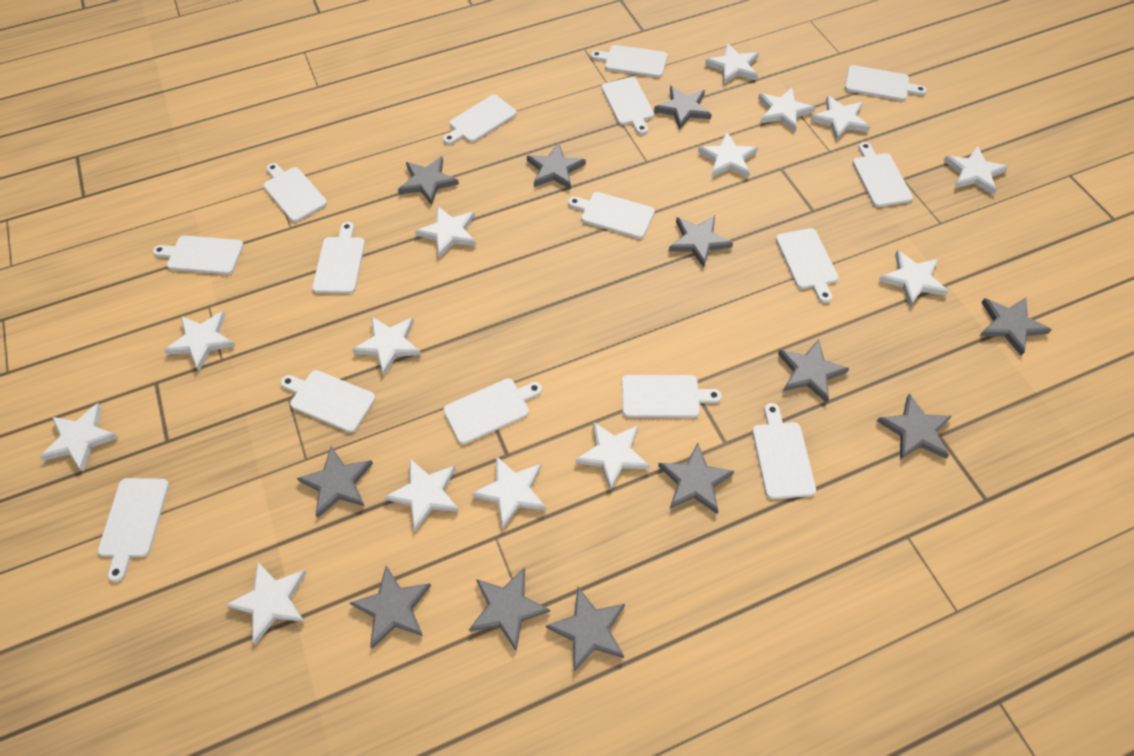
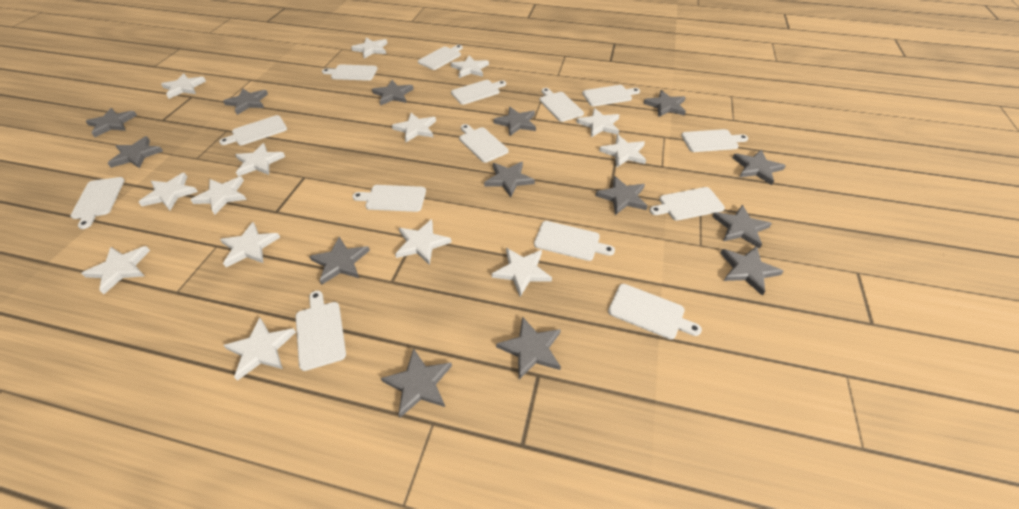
grey star: [297,446,373,518] [350,566,431,649] [398,157,459,205] [469,567,550,650] [527,143,586,189] [546,587,625,672] [654,86,712,130] [658,443,734,514] [669,215,733,268] [778,339,850,403] [877,393,952,459] [979,297,1051,356] = 12 -> [85,108,137,137] [107,136,163,168] [223,88,268,115] [309,237,370,285] [372,80,414,106] [381,348,452,417] [484,162,535,197] [493,107,536,136] [496,316,561,379] [595,176,648,215] [643,90,686,117] [712,205,772,249] [721,246,784,296] [733,150,786,185] = 14
white cutting board: [98,478,169,582] [153,236,244,275] [263,163,327,222] [281,370,376,433] [312,222,365,294] [443,95,517,145] [444,378,542,444] [568,192,655,239] [591,45,668,78] [602,77,654,135] [622,375,722,418] [752,403,816,499] [776,228,839,303] [845,65,927,101] [852,142,913,207] = 15 -> [70,177,125,229] [219,115,287,145] [296,291,346,371] [322,64,377,81] [352,185,426,212] [418,45,463,70] [451,80,506,105] [459,124,509,163] [534,221,615,261] [540,88,584,122] [582,85,640,106] [608,284,702,339] [650,187,725,221] [681,129,748,152] = 14

